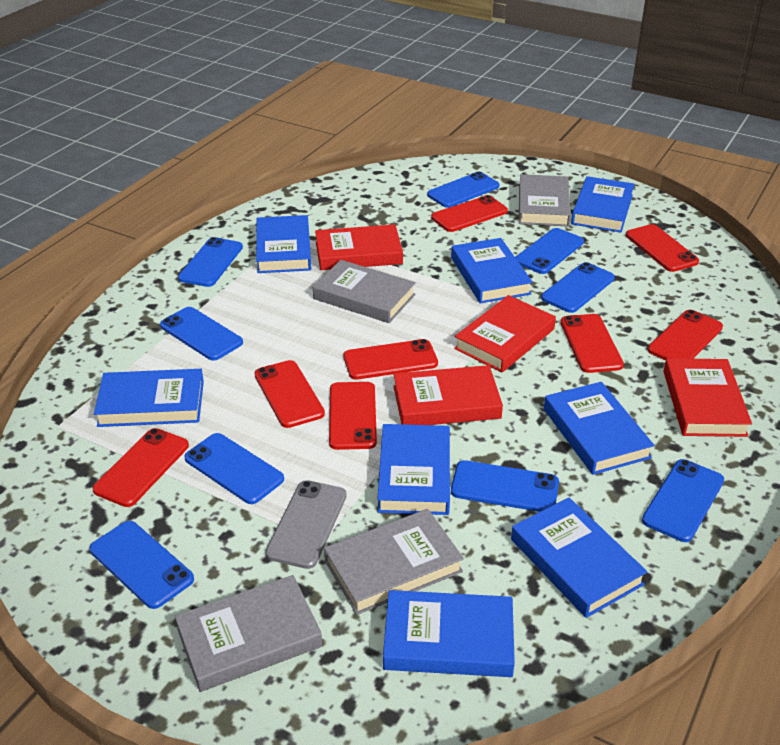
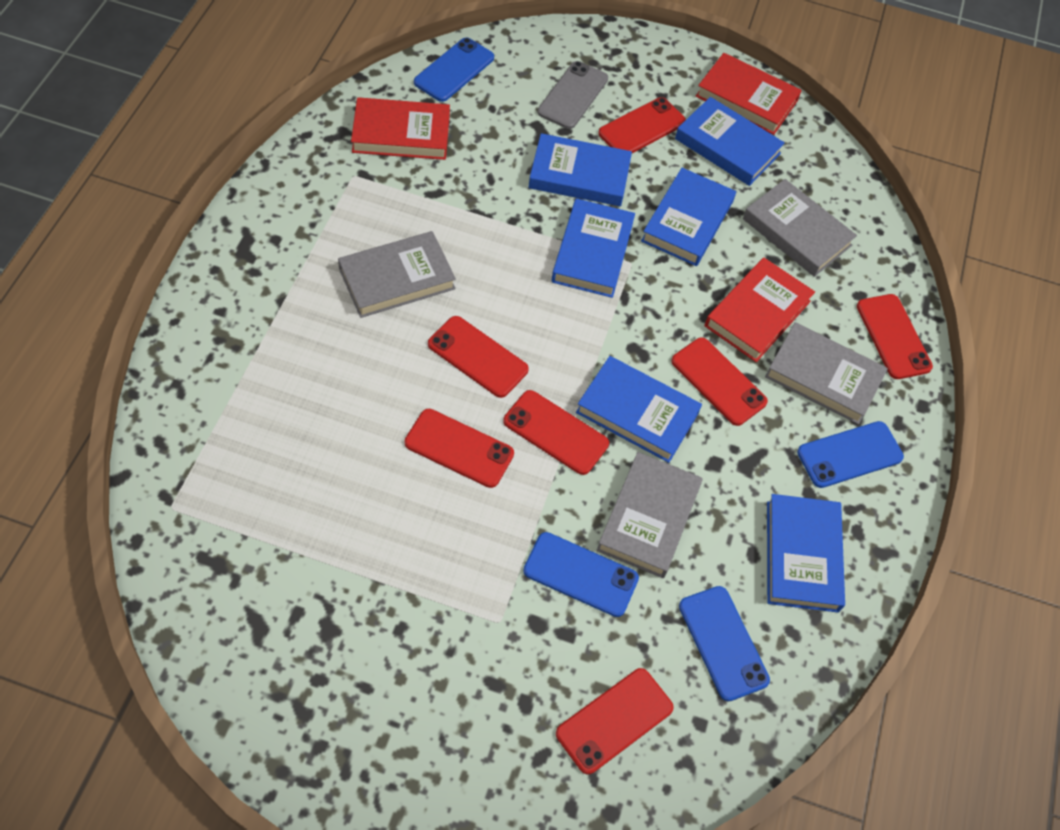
blue book: [94,369,204,427] [256,215,311,273] [377,424,450,515] [383,590,515,677] [451,238,533,303] [511,497,647,618] [544,382,654,475] [571,176,634,232] = 8 -> [529,133,632,206] [551,198,635,298] [576,356,702,463] [641,168,736,266] [675,97,785,186] [767,494,845,613] = 6
blue phone: [89,521,194,609] [160,307,243,361] [178,237,243,287] [184,433,284,504] [427,172,499,208] [451,460,559,512] [515,228,584,274] [541,262,615,313] [642,459,724,542] = 9 -> [414,38,494,102] [523,532,639,617] [679,586,770,701] [797,421,904,488] = 4
red book: [315,224,403,270] [393,365,503,425] [454,295,556,372] [663,358,752,437] = 4 -> [351,97,450,160] [696,53,802,135] [705,258,815,362] = 3
red phone: [92,428,189,507] [254,360,325,428] [329,382,377,450] [344,339,438,380] [431,195,508,232] [560,314,624,373] [626,224,699,272] [648,310,723,360] = 8 -> [405,409,514,488] [428,316,529,398] [503,390,609,475] [556,668,674,775] [598,97,686,153] [671,338,768,426] [857,294,933,379] = 7

